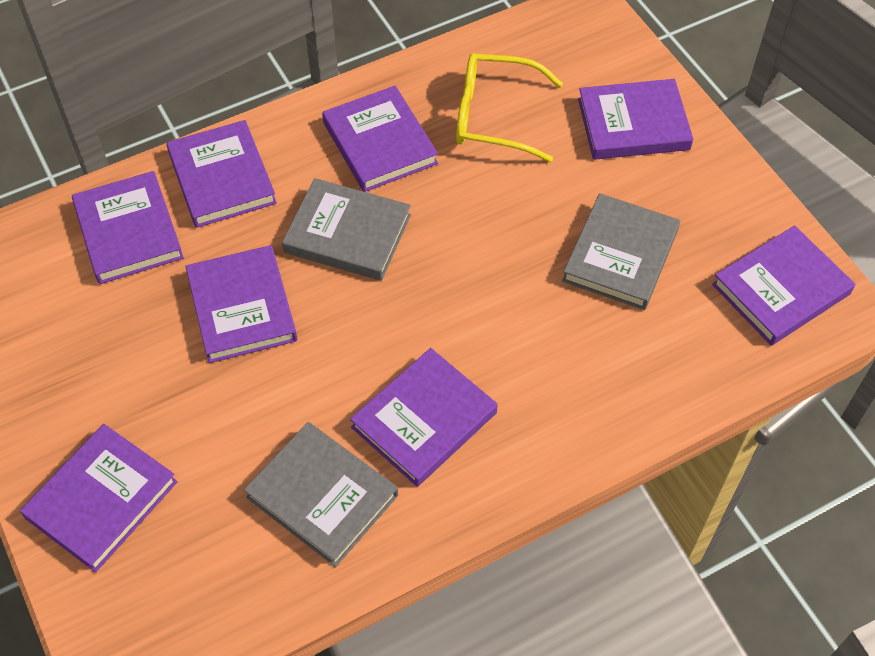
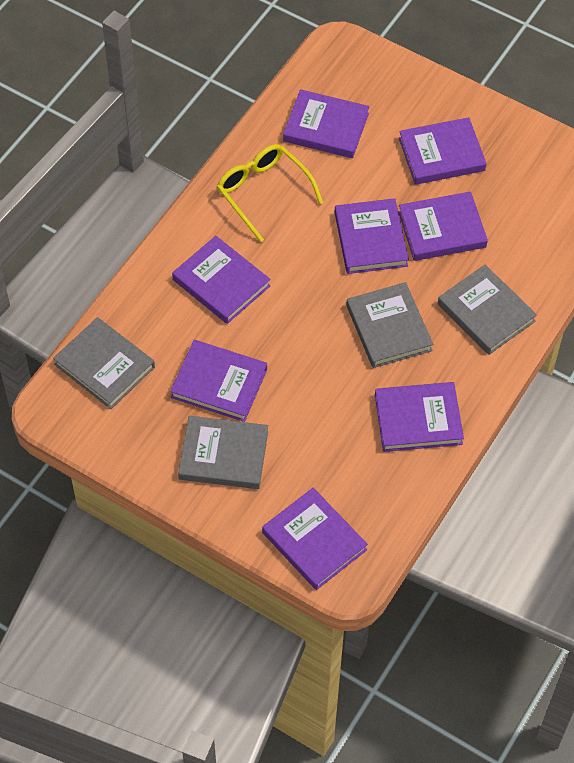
grey book: [244,422,398,567] [282,178,411,281] [562,193,680,310] = 3 -> [53,317,155,409] [178,416,268,489] [346,282,433,368] [438,265,537,355] = 4

